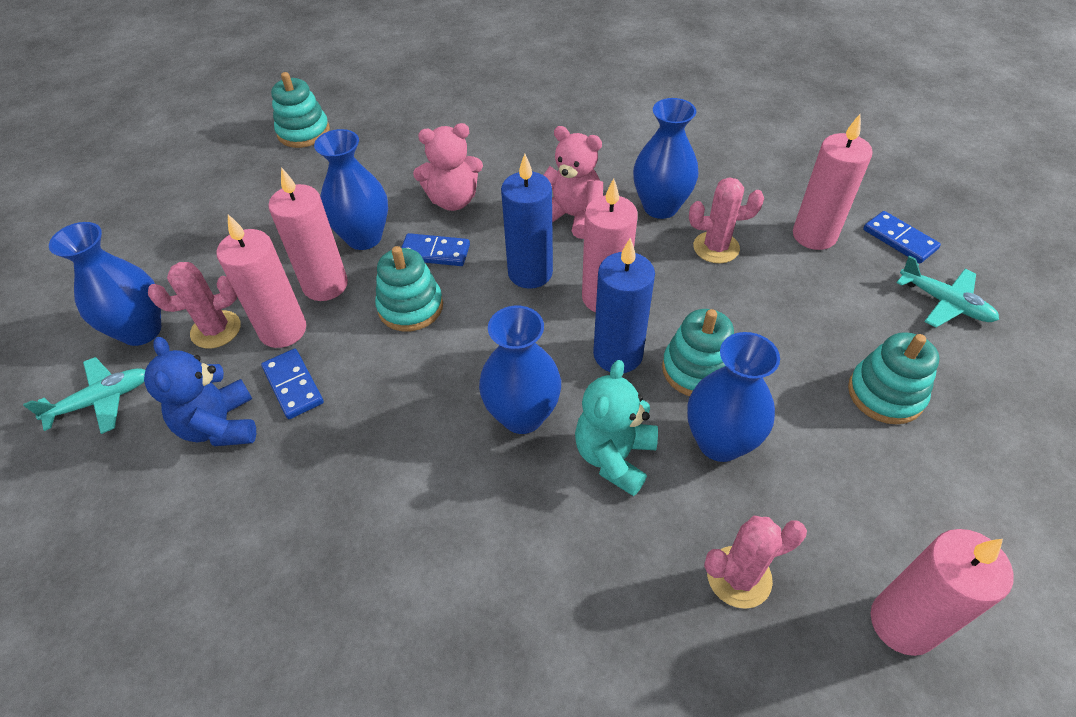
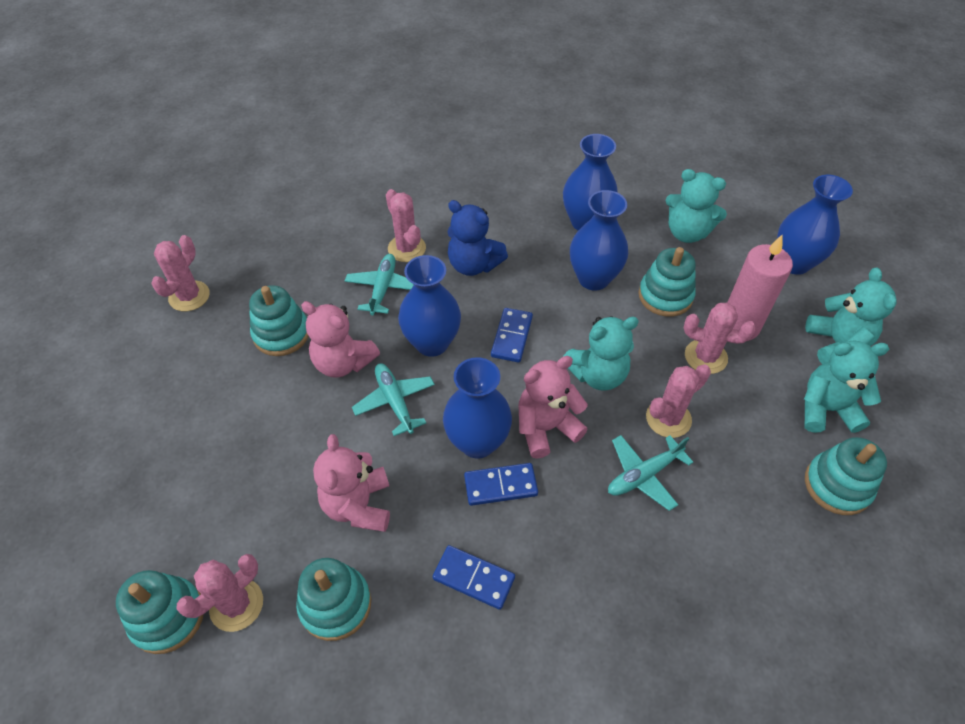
blue candle: [501,154,553,289] [593,238,655,373] = 2 -> none = 0
pink cactus: [148,262,241,348] [689,177,764,263] [704,516,807,609] = 3 -> [151,235,210,311] [176,554,263,632] [386,189,426,262] [646,364,711,438] [684,303,756,374] = 5
pink candle: [217,214,306,348] [268,167,348,301] [582,178,638,312] [793,114,873,250] [871,529,1014,656] = 5 -> [727,235,793,341] = 1
pink teddy bear: [413,123,483,211] [544,126,603,239] = 2 -> [301,301,380,378] [313,434,390,532] [519,356,588,459] = 3
turquoise plane: [23,357,145,434] [896,256,999,328] = 2 -> [345,254,414,315] [352,363,435,436] [608,435,693,511] = 3
turquoise stacking toy: [271,72,330,148] [375,246,443,331] [662,309,734,396] [848,332,939,424] = 4 -> [116,570,204,654] [249,285,308,356] [296,558,371,641] [638,247,696,317] [805,437,887,515] = 5
turquoise teddy bear: [575,360,658,496] = 1 -> [564,316,639,391] [665,169,727,243] [804,341,889,433] [805,268,897,364] = 4

